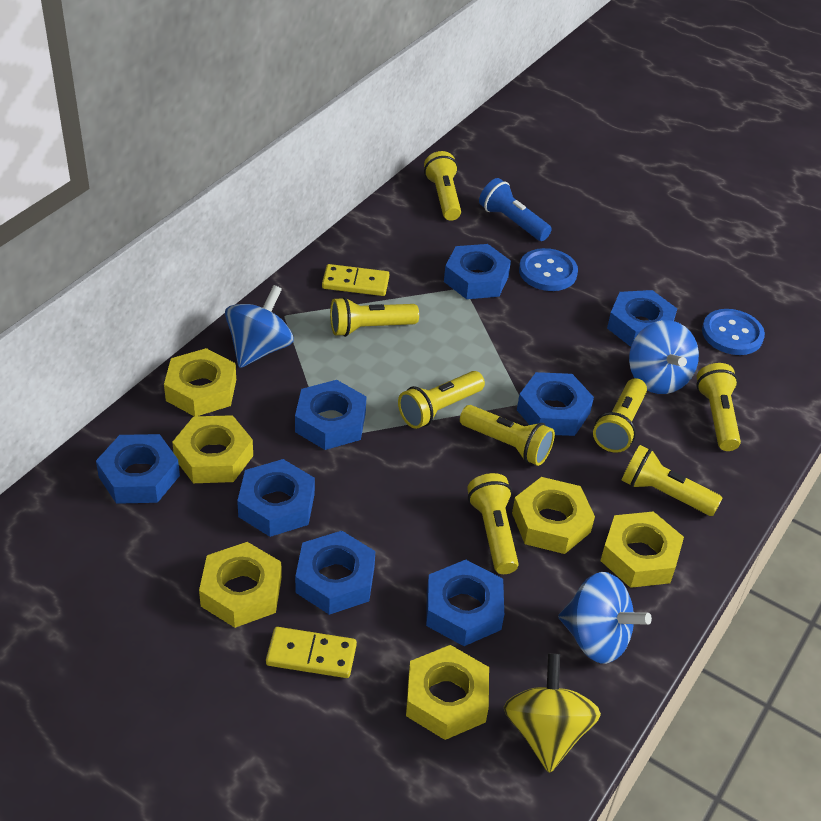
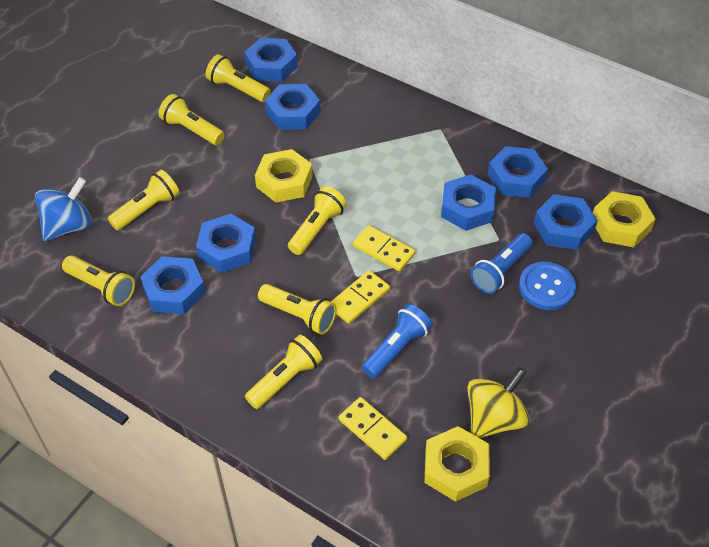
blue button: [519,248,578,291] [702,309,765,355] = 2 -> [519,262,576,310] = 1
blue flashlight: [479,178,552,241] = 1 -> [362,304,432,379] [470,233,533,294] = 2
blue nut: [96,434,180,504] [237,459,315,537] [295,380,367,450] [295,531,375,615] [426,560,504,646] [444,244,511,299] [517,372,594,436] [607,290,677,347] = 8 -> [140,256,205,314] [196,214,256,273] [244,38,298,82] [265,84,321,130] [441,175,496,231] [488,146,548,198] [534,194,597,250] = 7
blue spinning top: [225,285,294,368] [558,572,652,664] [629,320,699,394] = 3 -> [35,177,92,241] = 1
yellow domino: [266,627,357,678] [322,264,389,296] = 2 -> [331,270,390,324] [339,397,407,460] [353,225,415,271] = 3
yellow flashlight: [330,297,419,337] [398,371,485,429] [424,151,461,221] [460,405,555,466] [467,473,519,574] [593,378,647,453] [622,445,722,516] [696,363,741,451] = 8 -> [62,256,135,306] [108,170,180,231] [158,94,225,145] [206,54,271,102] [245,335,322,409] [258,284,337,335] [288,186,347,255] = 7
yellow nut: [164,348,236,416] [172,415,253,483] [199,542,282,628] [406,645,489,740] [512,477,595,554] [600,511,684,588] = 6 -> [255,149,313,203] [424,426,490,502] [593,191,656,248] = 3

